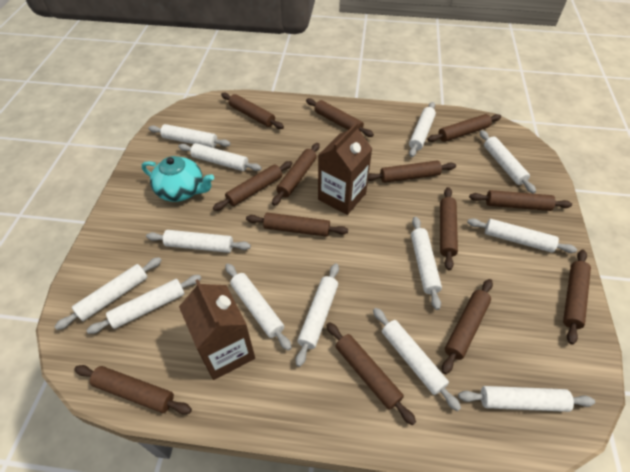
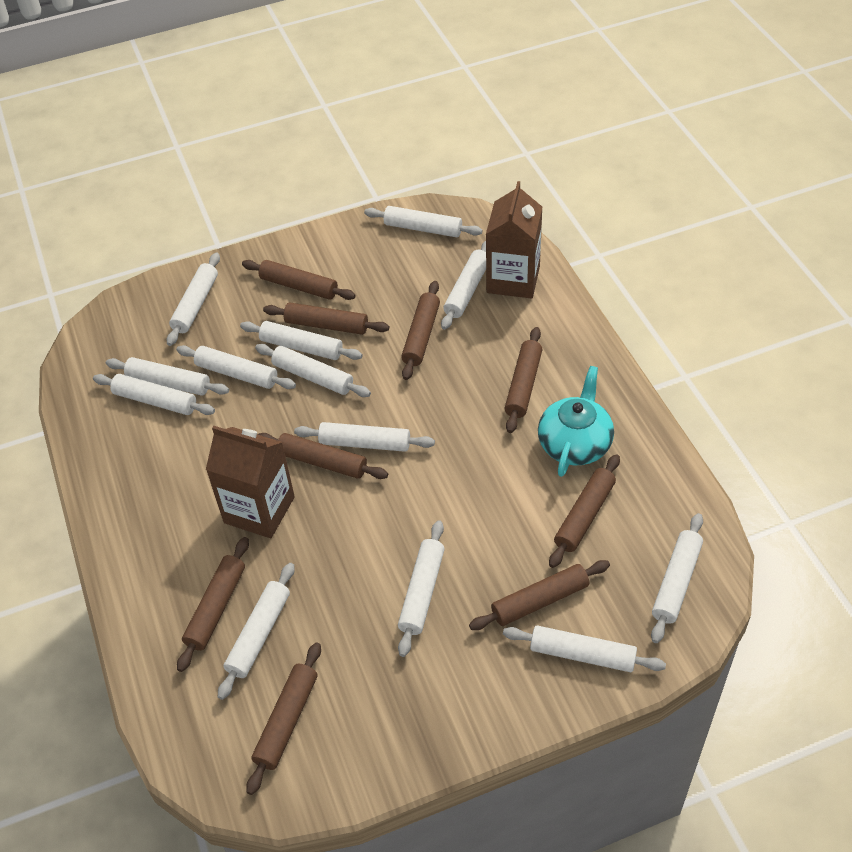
brown rolling pin: [74,365,192,415] [213,161,293,211] [221,93,284,129] [246,213,348,237] [272,143,320,206] [306,98,374,137] [326,322,416,425] [368,160,456,183] [428,114,501,142] [440,187,458,270] [442,279,493,374] [469,190,572,211] [563,250,591,345] = 13 -> [177,537,249,672] [242,260,356,300] [246,642,321,795] [257,433,388,479] [263,302,389,335] [401,281,440,380] [469,560,610,630] [505,327,542,433] [549,454,620,568] = 9

